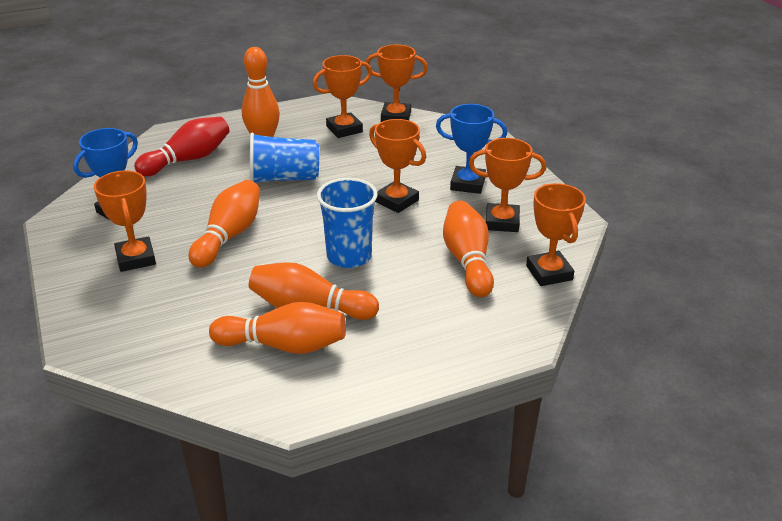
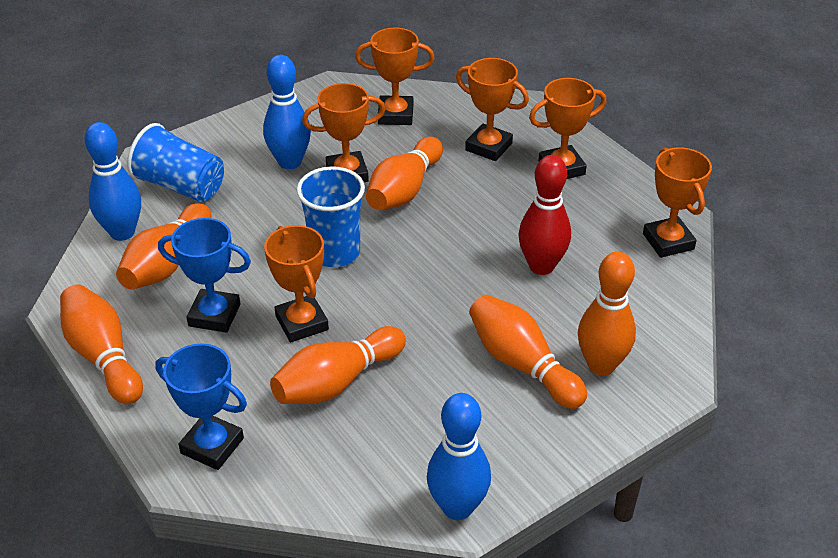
blue bowling pin: none = 0 -> [85,122,141,241] [263,55,311,169] [427,393,491,520] = 3
orange bowling pin: [189,180,260,268] [209,302,346,354] [242,47,280,137] [249,262,379,320] [443,201,494,297] = 5 -> [60,284,143,404] [116,203,212,290] [270,326,406,404] [366,137,443,210] [469,295,587,409] [578,252,636,376] = 6

